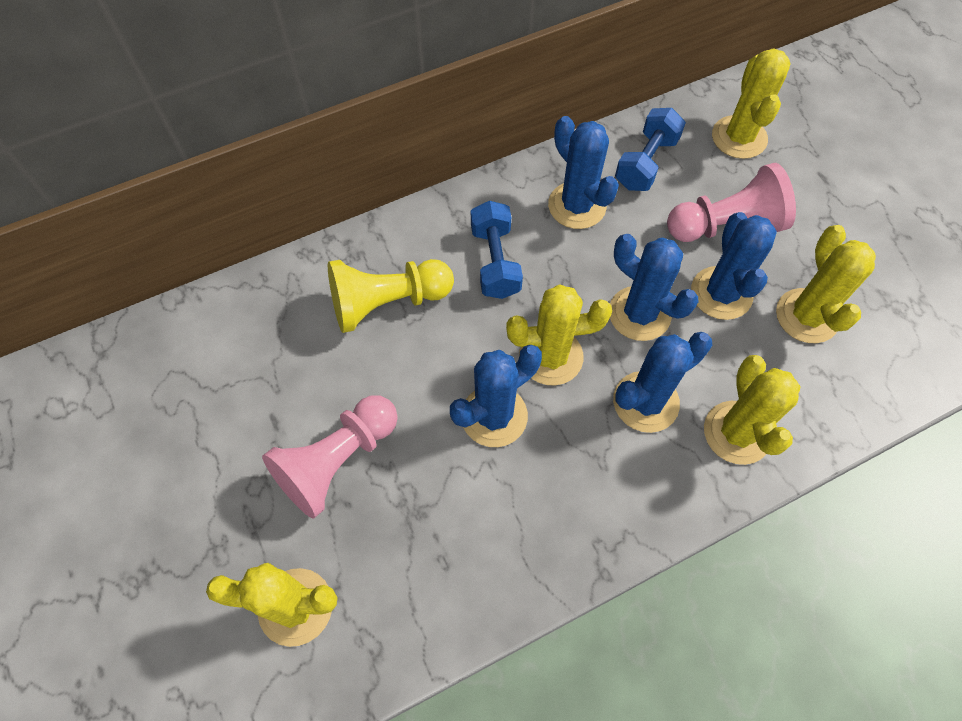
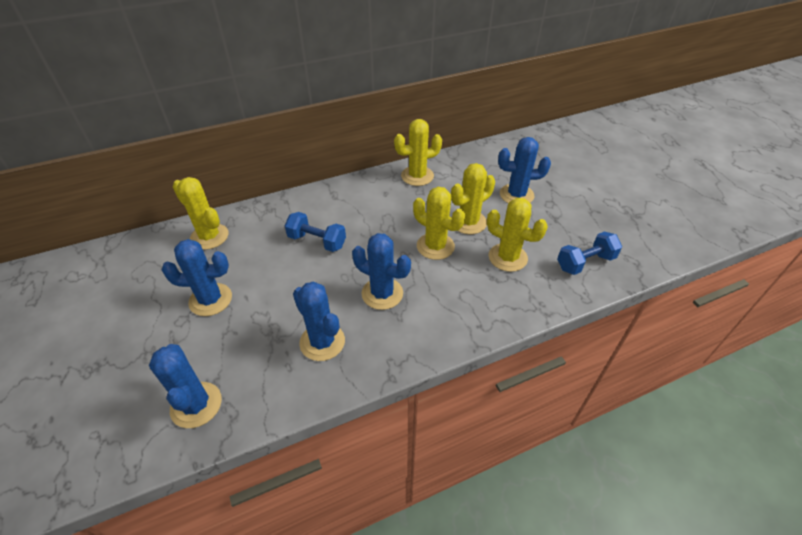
pink pawn: [262,395,398,518] [667,163,796,242] = 2 -> none = 0
yellow pawn: [328,259,454,333] = 1 -> none = 0

